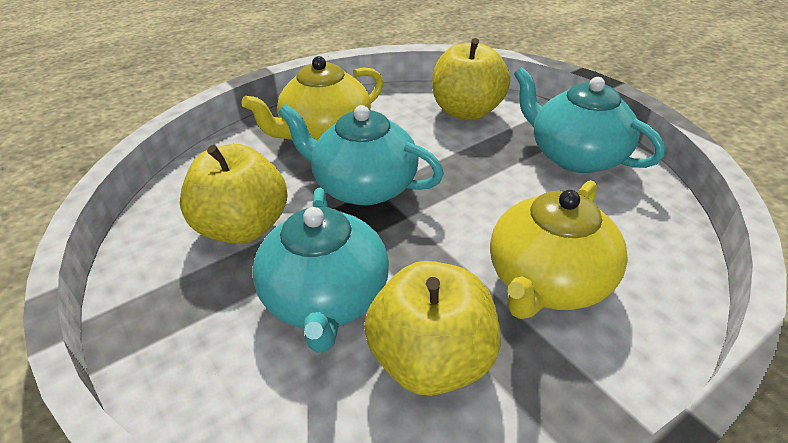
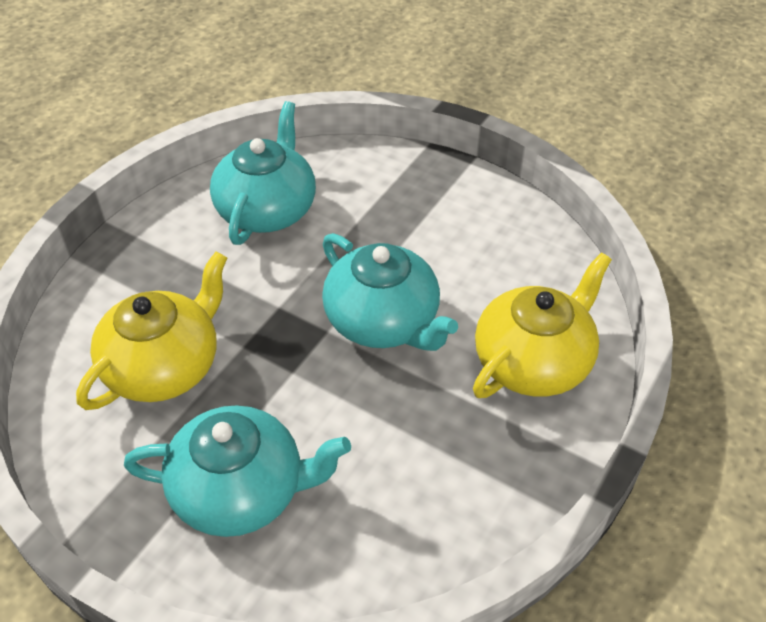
yellow apple: [180,144,287,244] [364,261,501,396] [432,38,510,120] = 3 -> none = 0

